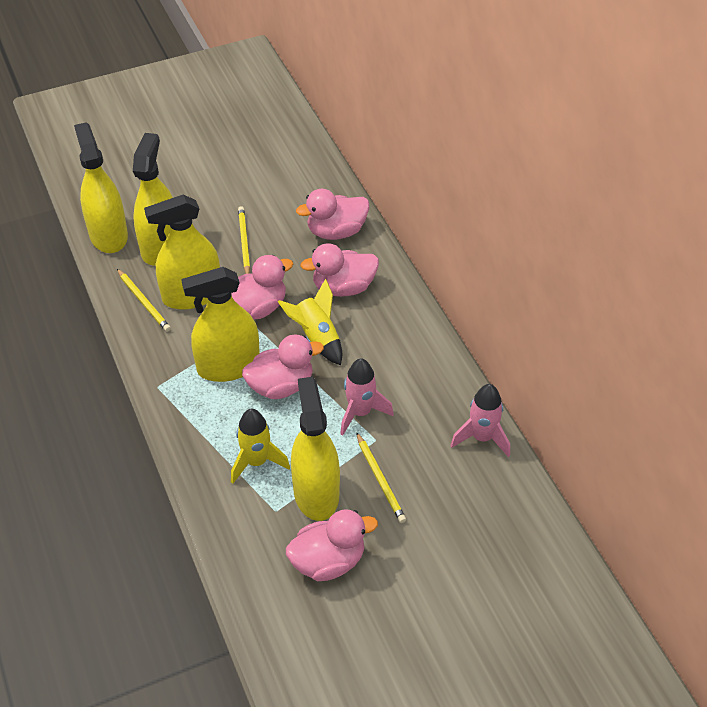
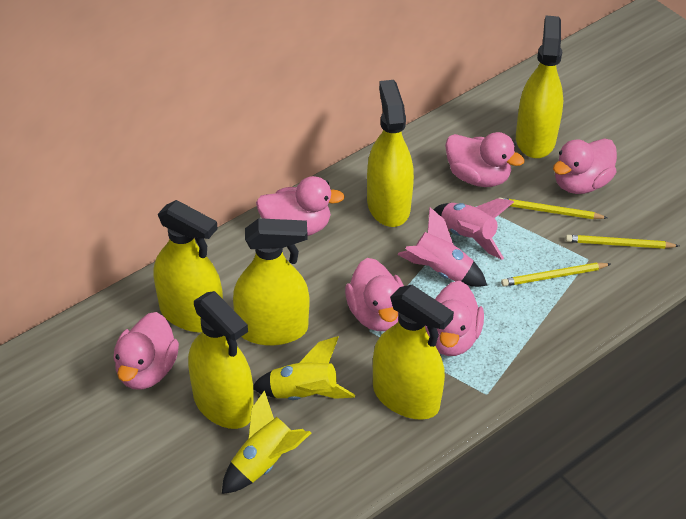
pink duck: [231,255,293,320] [242,335,324,399] [286,509,378,581] [296,189,369,240] [300,243,379,297] = 5 -> [113,312,179,390] [256,176,345,236] [345,258,404,331] [425,281,484,356] [445,132,525,187] [553,138,617,194] = 6
yellow spray bottle: [74,122,128,253] [133,133,173,265] [144,194,220,310] [181,267,259,382] [291,377,340,521] = 5 -> [154,200,223,333] [188,291,254,429] [233,218,309,346] [367,80,414,227] [373,285,454,420] [516,15,563,158] = 6

